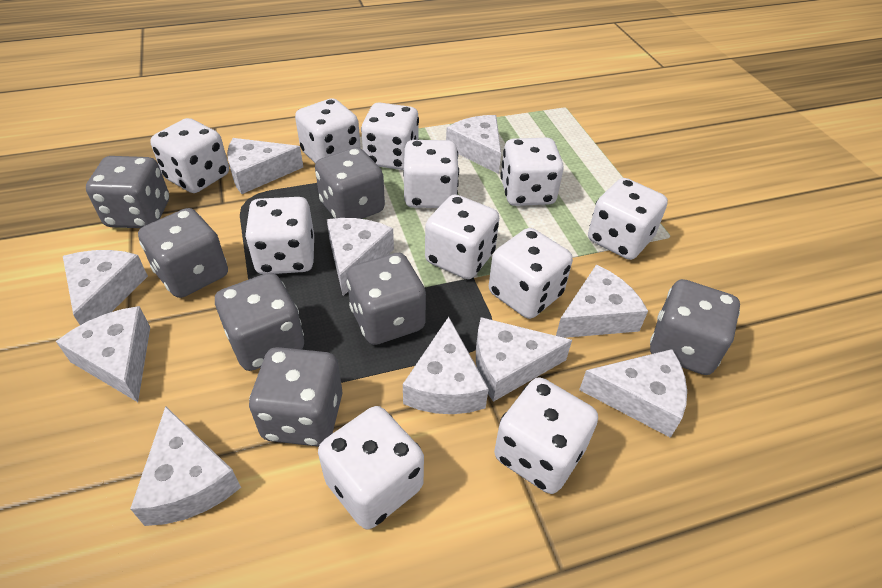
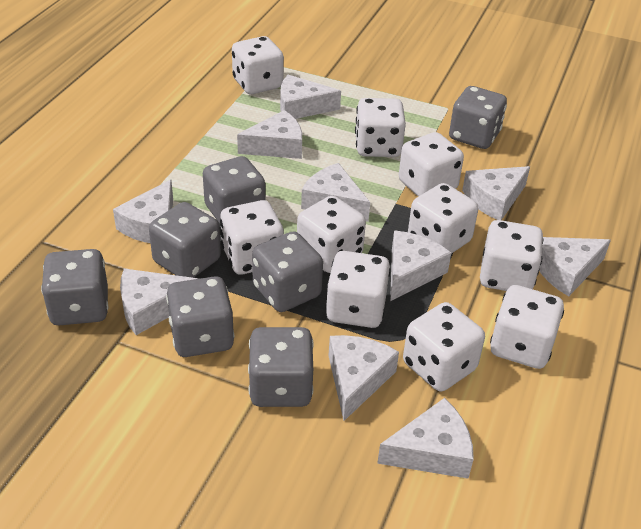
white dice: [150,118,229,193] [245,197,314,274] [295,98,361,163] [318,406,424,529] [361,102,419,170] [403,140,459,208] [425,194,499,279] [489,228,573,319] [494,377,598,494] [500,138,564,206] [588,178,668,260] = 11 -> [220,200,284,275] [232,36,284,94] [297,196,366,273] [326,251,391,328] [355,98,406,157] [399,132,464,197] [403,302,485,391] [408,183,478,254] [480,220,544,291] [490,285,564,369] = 10

